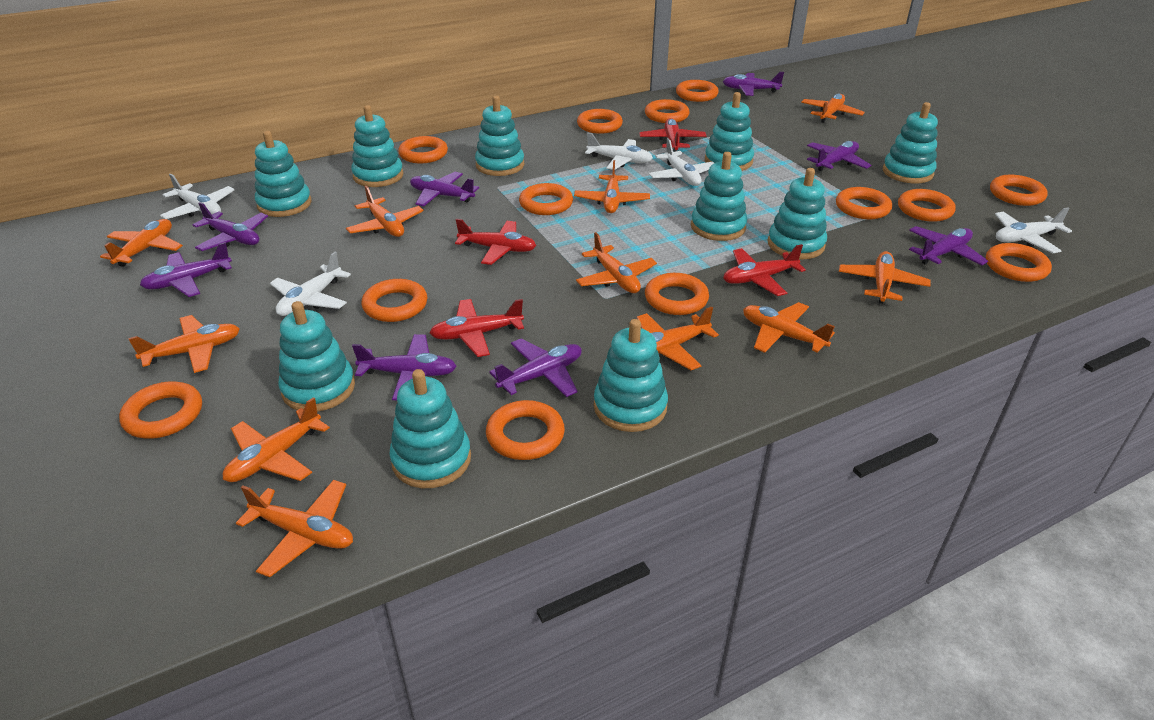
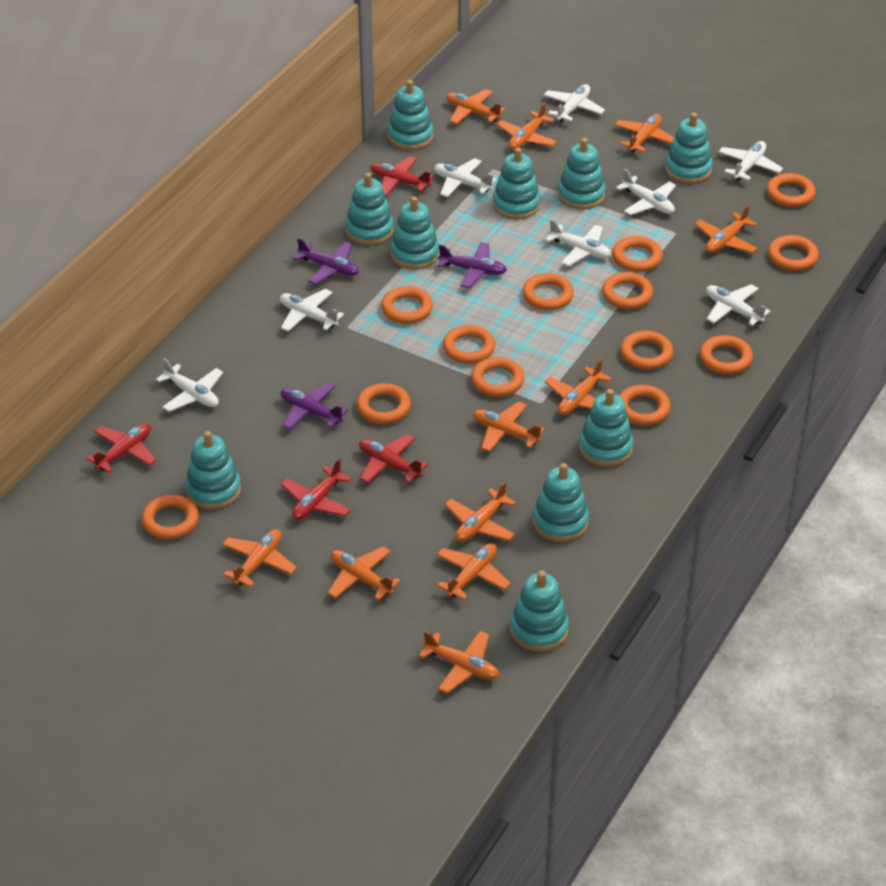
purple plane: [140,242,232,297] [193,202,268,251] [352,334,457,400] [410,172,479,207] [489,339,582,397] [723,72,784,96] [807,141,871,171] [909,226,988,265] = 8 -> [281,382,349,430] [293,238,359,285] [438,242,507,288] = 3
white plane: [160,173,234,219] [270,252,351,316] [585,132,653,170] [649,138,714,186] [995,207,1072,253] = 5 -> [156,358,223,412] [280,289,344,332] [434,158,497,197] [544,84,605,122] [545,219,611,266] [616,169,676,215] [706,284,770,326] [718,141,783,181] = 8

